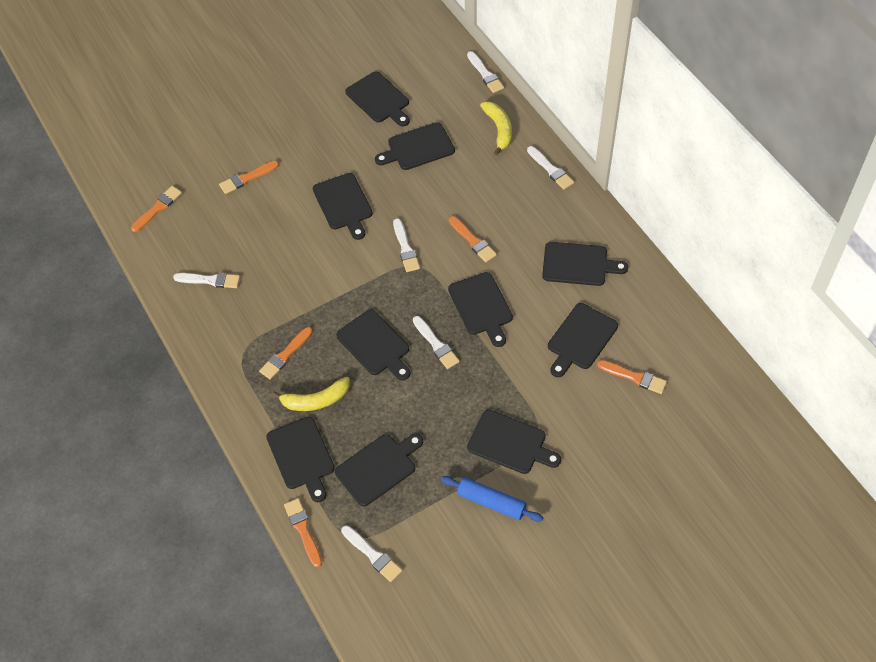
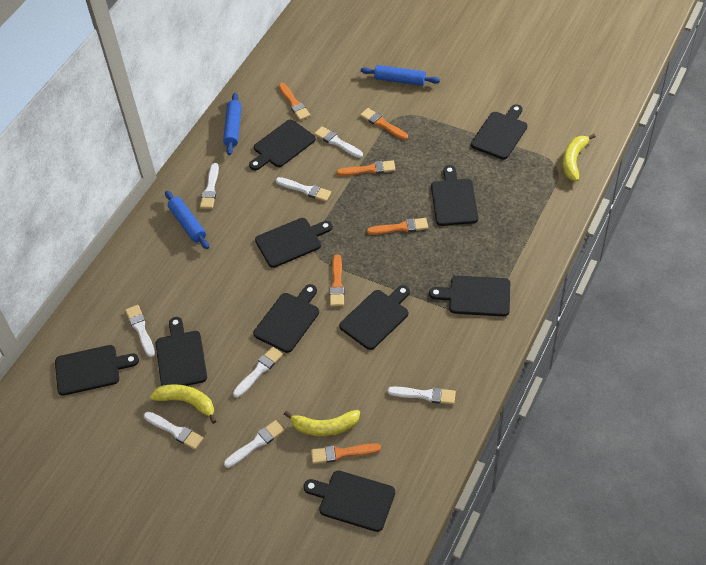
blue rolling pin: [441,476,543,522] = 1 -> [165,191,209,249] [223,93,242,155] [361,65,440,86] = 3
white brush: [173,273,240,288] [341,525,402,582] [393,218,420,272] [413,316,459,369] [467,51,504,93] [527,146,574,189] = 6 -> [125,305,155,357] [144,412,203,450] [200,163,219,209] [224,420,285,468] [233,347,283,398] [276,177,331,202] [314,126,363,158] [387,387,456,404] = 8
yellow banana: [271,377,350,411] [480,102,512,156] = 2 -> [150,384,217,424] [284,410,360,436] [563,134,596,182] = 3

